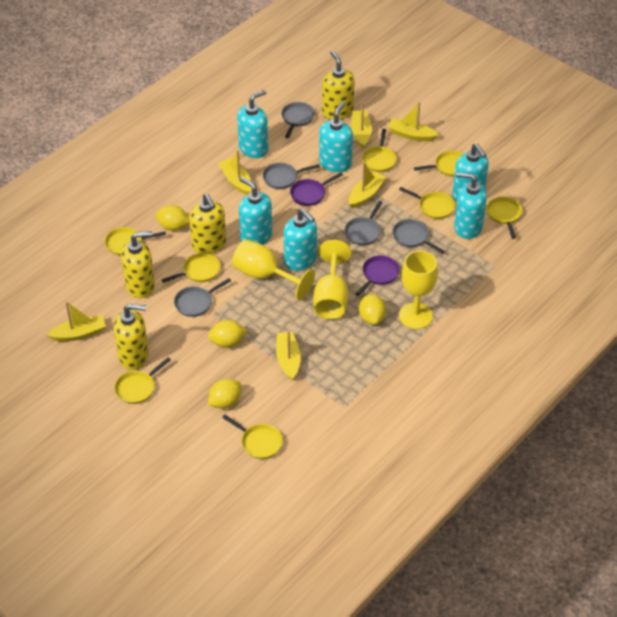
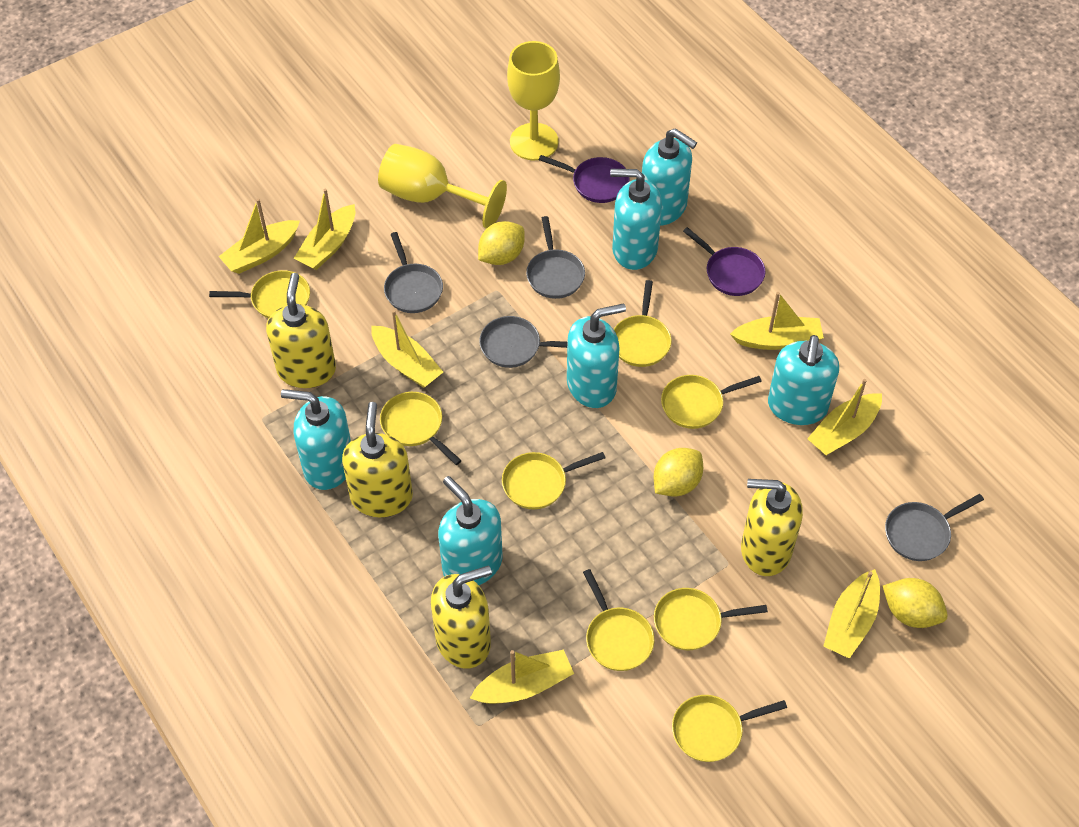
grey pan: [174,278,231,317] [262,163,320,189] [281,102,315,138] [345,201,383,245] [392,219,445,254] = 5 -> [384,232,443,313] [479,316,567,368] [526,216,585,299] [885,494,984,561] = 4
yellow boat: [47,301,106,341] [218,150,252,195] [276,331,301,380] [349,163,386,208] [351,102,372,149] [388,102,439,142] = 6 -> [218,198,300,274] [294,189,355,270] [371,310,443,388] [470,650,574,704] [730,292,824,350] [807,379,882,456] [823,569,880,659] = 7
yellow goblet: [232,239,315,300] [313,240,351,319] [399,251,438,329] = 3 -> [378,144,507,229] [507,41,560,160] = 2
yellow lemon: [156,205,190,231] [208,320,247,348] [208,379,241,409] [359,294,386,325] = 4 -> [478,221,525,265] [654,448,703,497] [883,578,948,628] = 3

